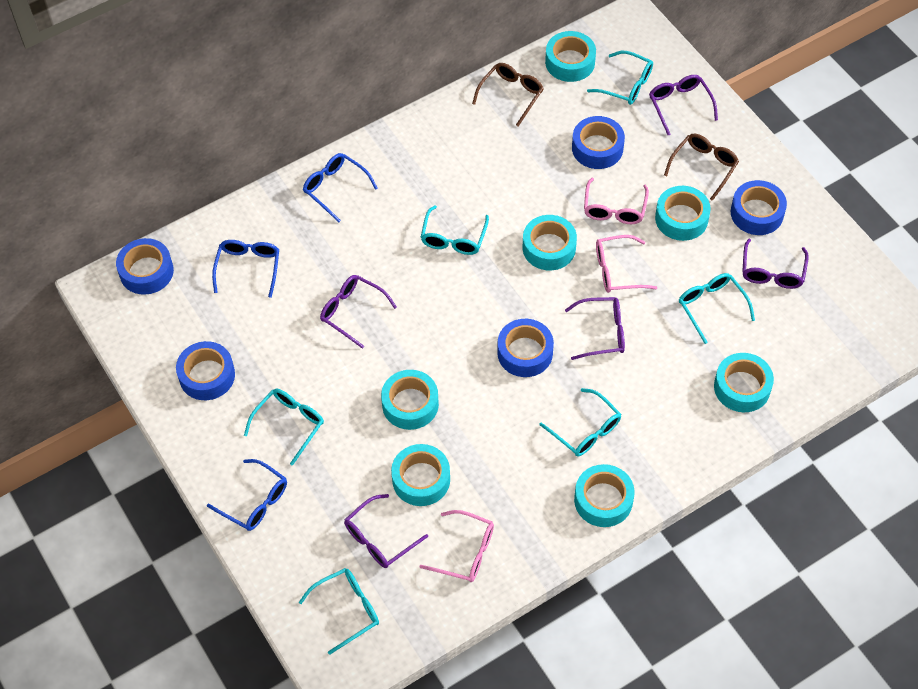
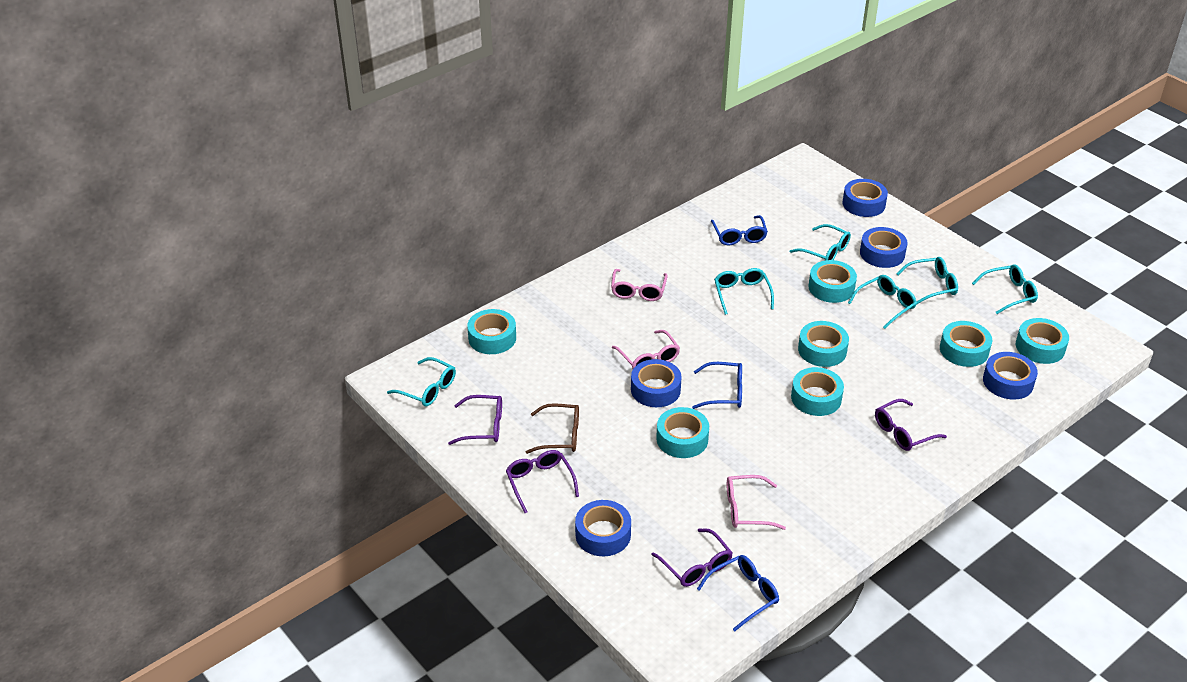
brown glasses: [472,63,544,126] [664,133,739,201] = 2 -> [526,403,579,454] = 1
purple glasses: [320,275,397,349] [344,494,428,568] [565,297,625,360] [649,75,718,135] [742,239,809,289] = 5 -> [448,395,502,445] [506,450,579,513] [651,528,733,587] [875,399,947,451] = 4

